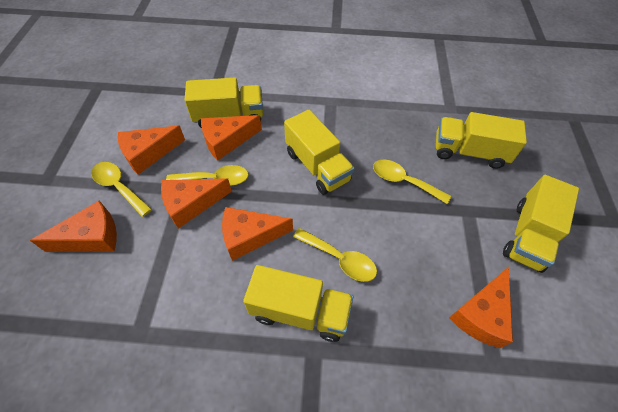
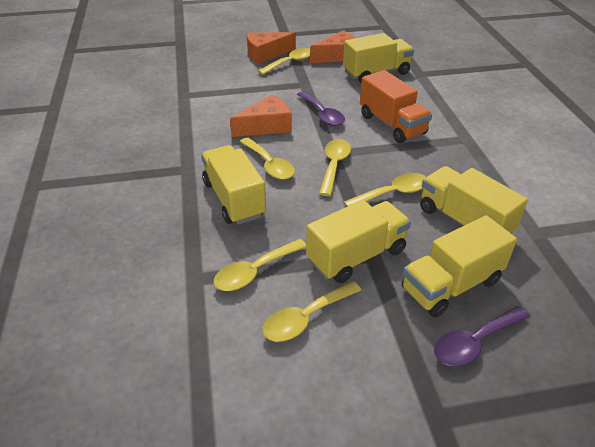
orange cheese: [30,201,117,252] [118,126,185,174] [161,178,232,229] [201,115,262,161] [222,207,293,261] [449,267,513,348] = 6 -> [230,95,292,137] [247,32,296,64] [310,31,355,63] = 3
orange truck: none = 0 -> [360,70,432,143] = 1
purple spoon: none = 0 -> [297,91,345,126] [434,306,530,366] = 2
yellow spoon: [91,162,152,217] [166,165,249,186] [293,228,377,282] [373,159,451,204] = 4 -> [214,239,306,291] [240,137,295,180] [258,48,310,75] [263,281,361,342] [319,139,351,196] [344,173,426,207] = 6

